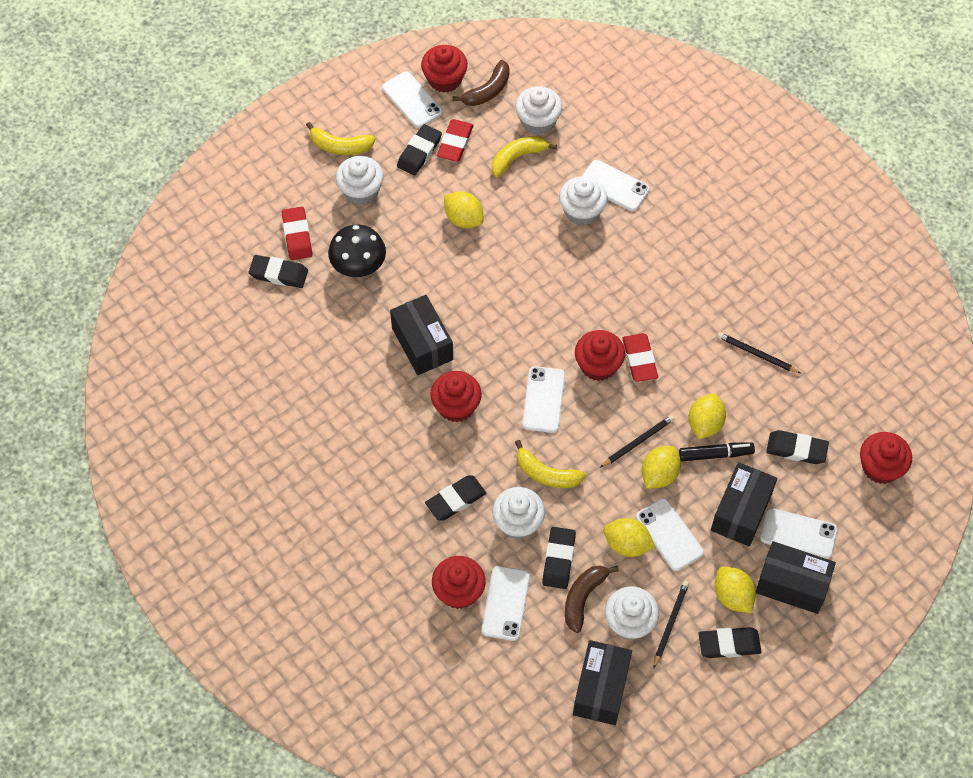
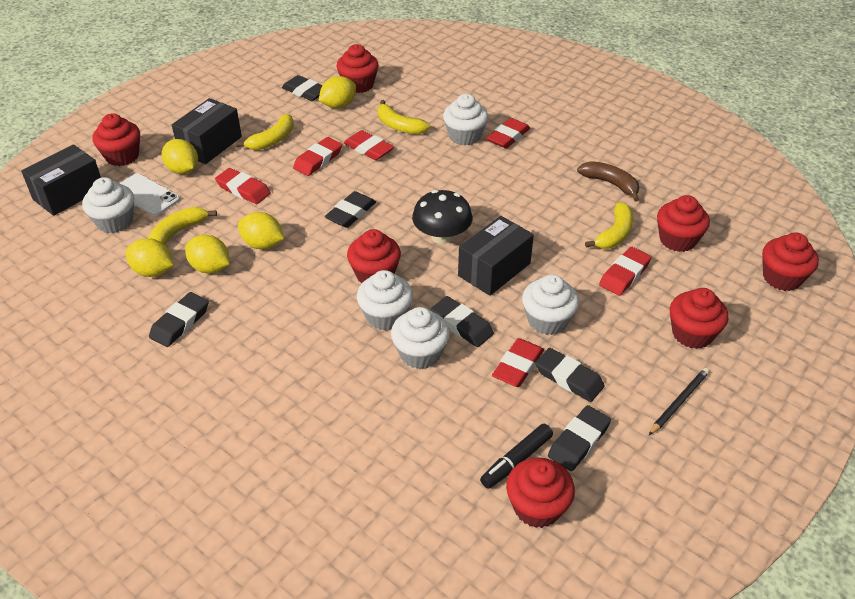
black box: [390,295,453,375] [573,640,632,725] [711,462,777,547] [756,541,836,614] = 4 -> [21,144,101,216] [172,98,242,164] [458,216,534,296] = 3
black pencil: [600,415,674,467] [654,581,689,668] [717,332,802,374] = 3 -> [649,368,709,435] = 1
brown banana: [452,60,510,106] [565,565,619,633] = 2 -> [577,161,639,201] = 1
red cupcake: [421,45,468,93] [430,371,482,422] [432,556,486,609] [575,330,625,381] [860,432,912,484] = 5 -> [93,113,140,166] [337,44,379,93] [347,229,401,284] [506,458,575,528] [657,195,710,252] [670,288,728,349] [762,232,819,291] = 7
red eraser: [282,207,312,260] [437,119,473,162] [622,333,658,382] = 3 -> [215,168,271,204] [293,137,342,176] [344,130,394,160] [486,118,530,149] [492,338,544,387] [599,247,651,296] = 6
white phone: [382,71,443,128] [481,566,530,641] [522,366,565,433] [582,160,650,211] [636,498,704,571] [760,508,838,559] = 6 -> [120,174,180,216] = 1
yellow banana: [306,122,375,155] [492,136,557,177] [515,440,586,488] = 3 -> [148,207,217,245] [236,114,294,150] [378,100,430,134] [585,202,633,249] = 4

